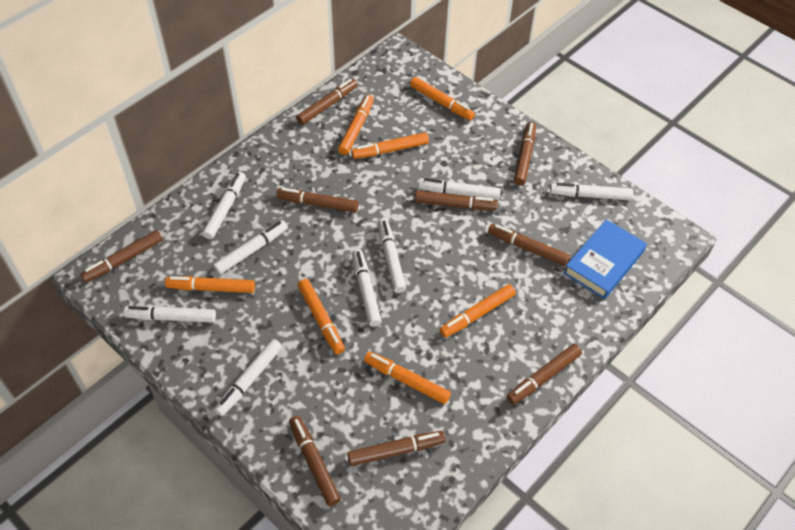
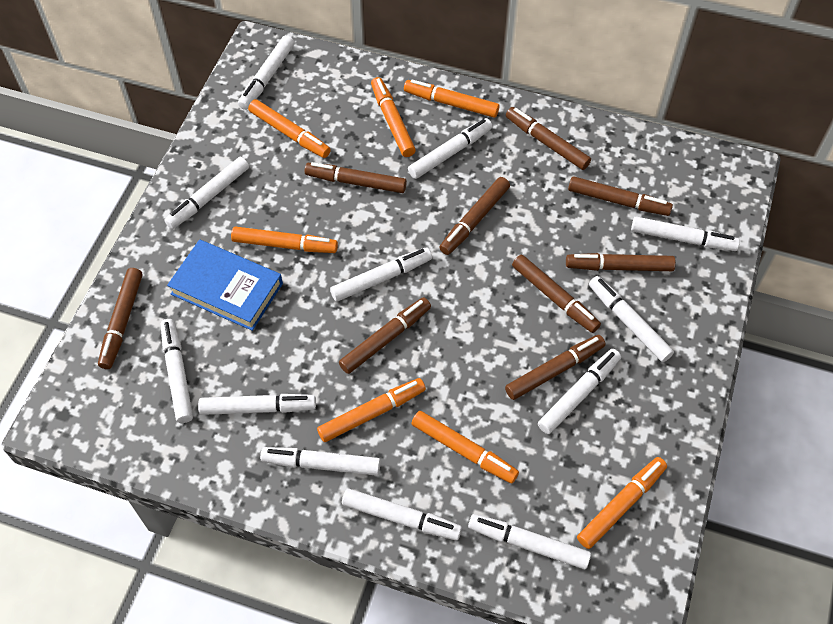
white marker: [123,306,216,323] [202,172,246,239] [213,220,288,275] [214,339,282,416] [352,249,382,327] [378,219,406,293] [418,178,501,200] [550,183,633,200] = 8 -> [161,319,193,423] [165,157,249,229] [198,394,316,415] [238,35,295,110] [260,447,380,476] [330,247,432,302] [342,489,462,541] [408,118,492,179] [468,514,591,569] [538,349,621,434] [589,276,674,362] [631,216,740,251] = 12

